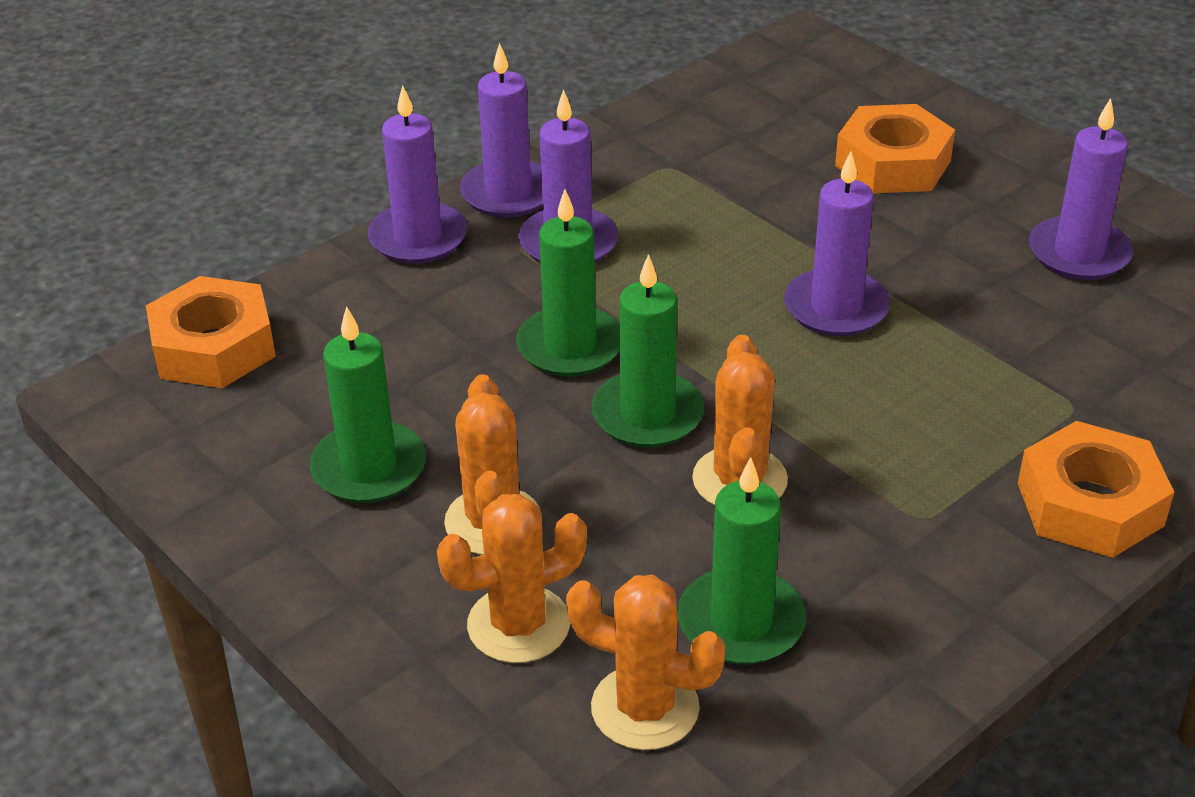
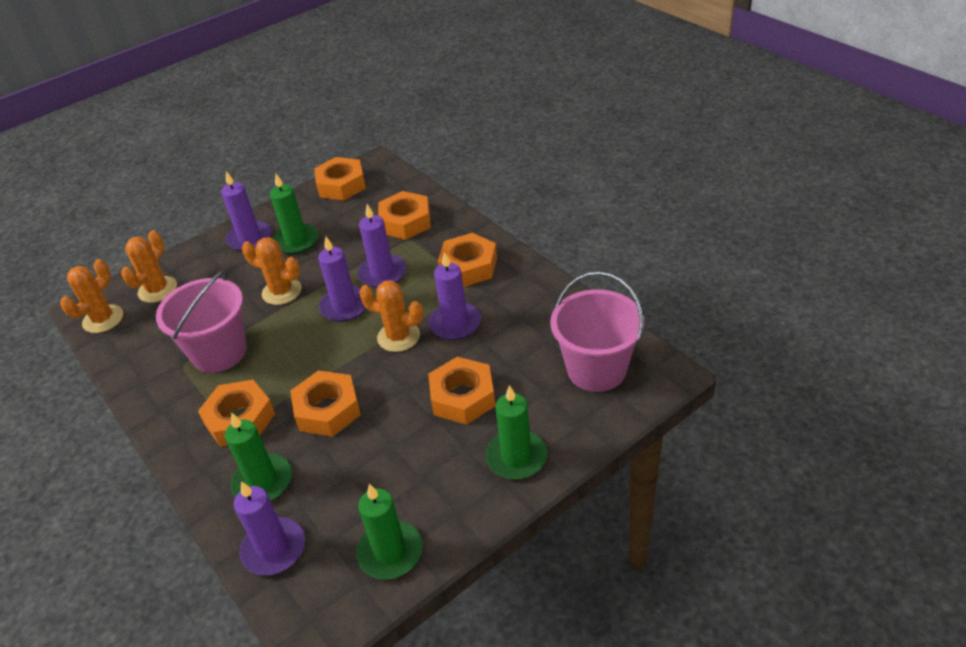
orange nut: [146,276,276,388] [835,104,955,193] [1018,421,1174,558] = 3 -> [198,380,275,447] [290,370,361,437] [314,157,366,201] [378,191,431,240] [428,357,496,425] [438,233,497,287] = 6
pink bucket: none = 0 -> [156,270,247,373] [550,271,644,392] = 2

